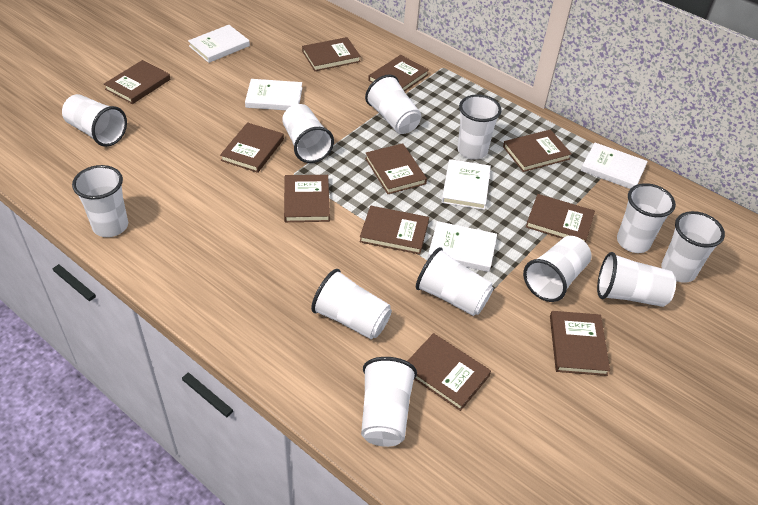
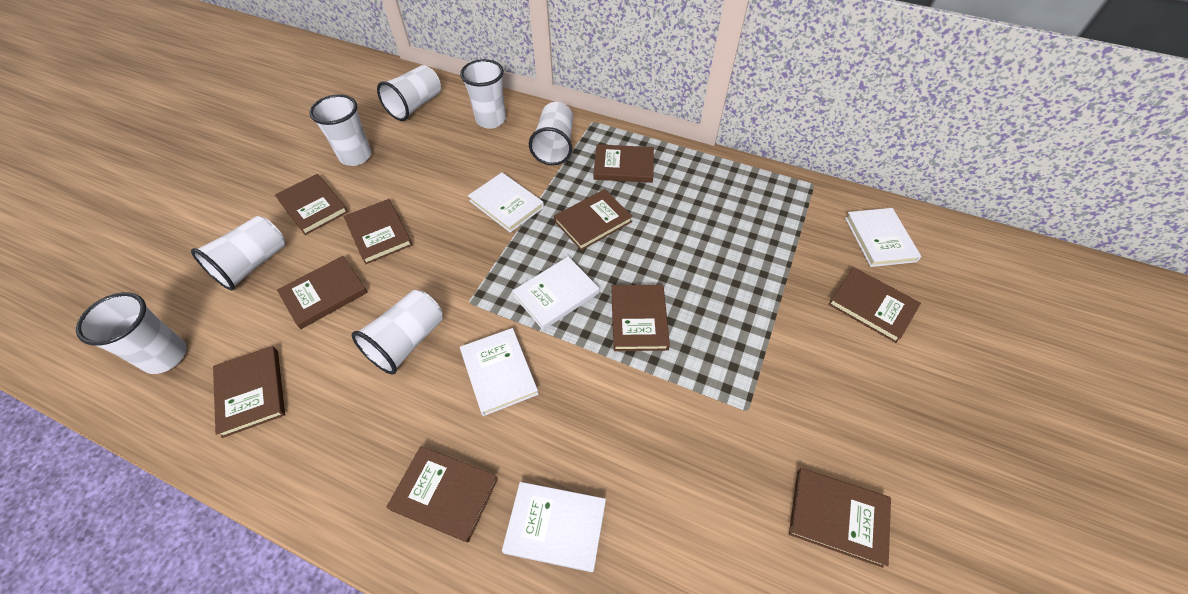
brown book: [104,60,171,104] [220,122,284,173] [284,175,330,222] [302,37,361,71] [360,206,429,254] [365,143,427,194] [368,55,429,92] [407,333,491,411] [503,129,572,172] [526,194,595,243] [550,311,610,376] = 11 -> [213,346,285,438] [275,174,348,235] [277,256,368,329] [344,199,413,264] [387,446,498,543] [554,189,633,251] [593,144,654,183] [611,285,670,351] [789,468,891,568] [828,267,921,343] = 10
white cup: [62,94,127,147] [72,165,128,237] [282,104,334,163] [311,269,392,339] [361,357,417,447] [365,74,421,134] [416,247,494,316] [457,94,502,160] [523,236,592,302] [597,252,676,307] [617,183,676,253] [661,211,725,283] = 12 -> [76,292,186,374] [191,216,285,290] [310,94,372,166] [352,290,443,374] [377,65,441,121] [460,59,506,129] [529,102,573,165] = 7

